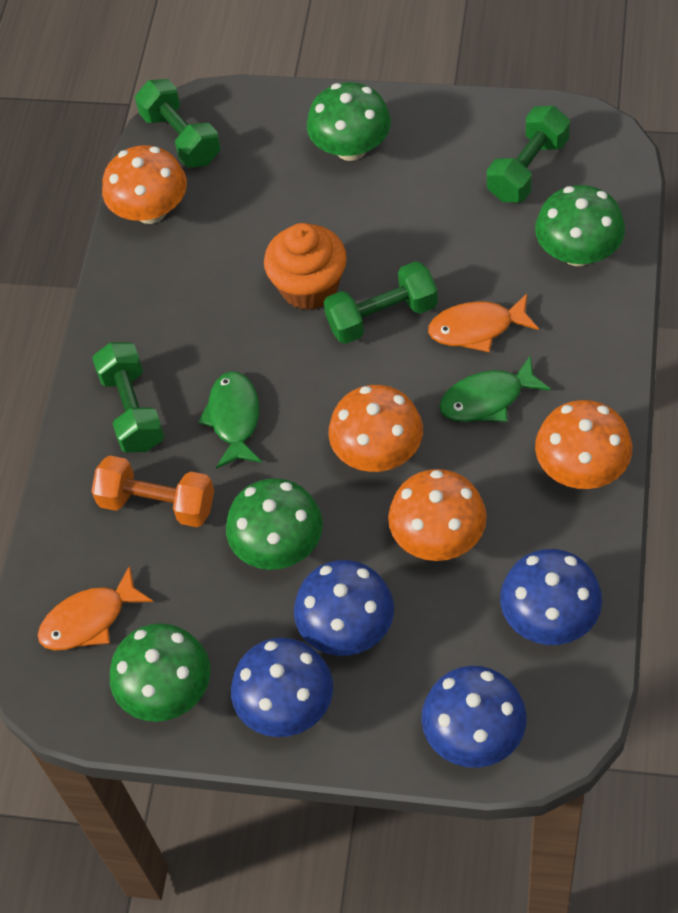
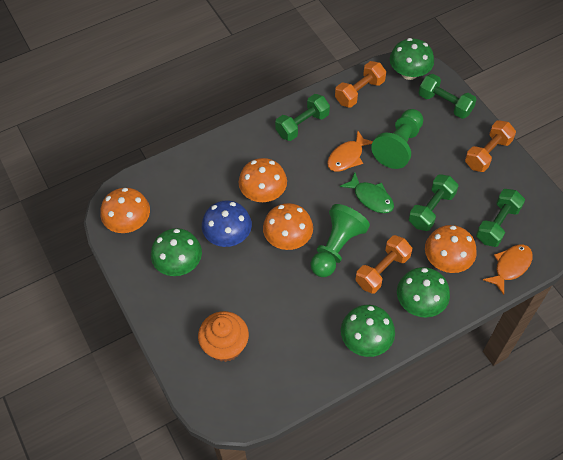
blue mushroom: [231,637,333,737] [294,560,394,656] [421,666,527,768] [500,549,602,645] = 4 -> [202,200,252,247] = 1
green fish: [198,371,262,469] [439,355,551,422] = 2 -> [340,172,394,213] = 1
green pawn: none = 0 -> [310,204,370,277] [371,109,423,169] = 2
orange dumbbell: [91,455,214,527] = 1 -> [335,61,386,108] [355,235,412,294] [465,120,516,172] = 3

